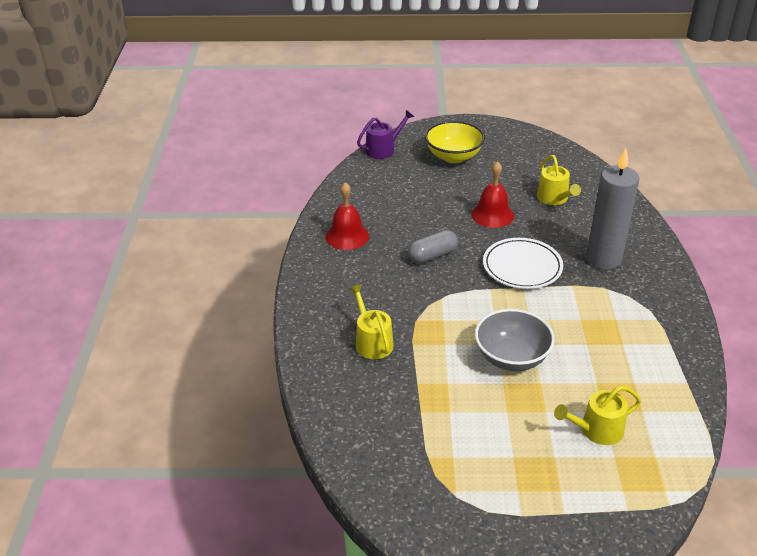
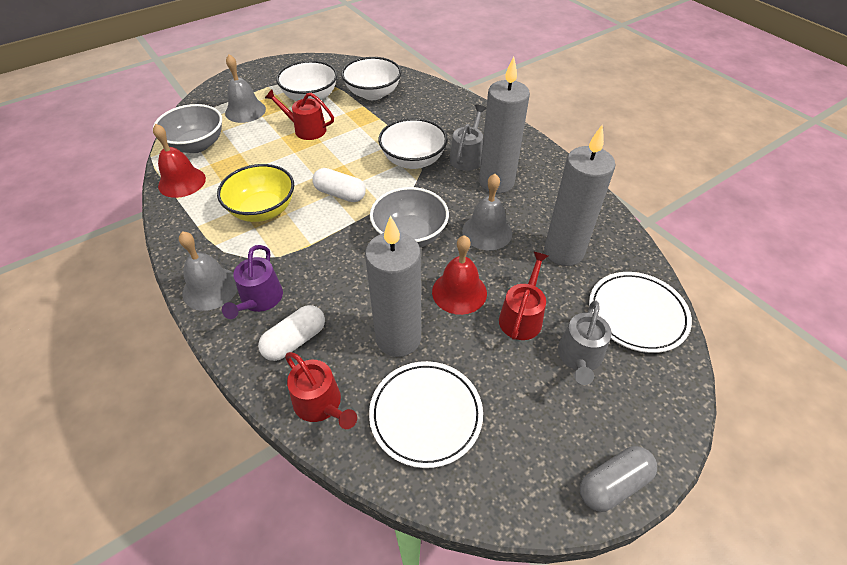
grey bell: none = 0 -> [179,231,238,311] [225,54,266,123] [462,174,512,250] = 3
grey bowl: [475,309,555,371] = 1 -> [153,104,222,153] [370,187,449,247] = 2
grey candle: [586,148,639,270] = 1 -> [365,215,421,357] [479,57,530,193] [544,125,615,266] = 3
grey watering can: none = 0 -> [450,105,486,171] [558,300,612,385] = 2
red watering can: none = 0 -> [265,90,334,140] [285,352,357,429] [499,252,548,340] = 3
white bowl: none = 0 -> [276,60,337,101] [341,57,401,100] [379,118,448,169] = 3
white capsule: none = 0 -> [258,305,325,361] [312,168,366,202] = 2
white plate: [483,238,563,289] = 1 -> [369,361,483,468] [589,272,692,353] = 2
yellow watering can: [349,284,394,359] [537,155,581,205] [554,386,641,445] = 3 -> none = 0

